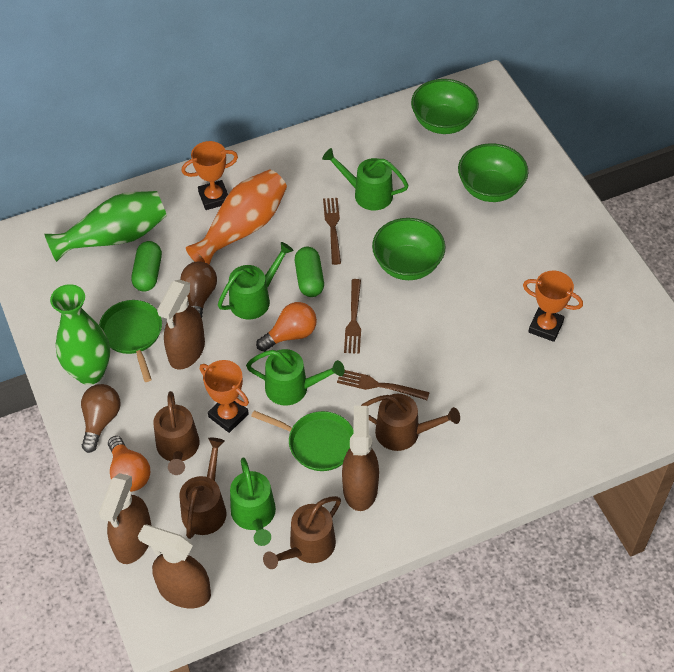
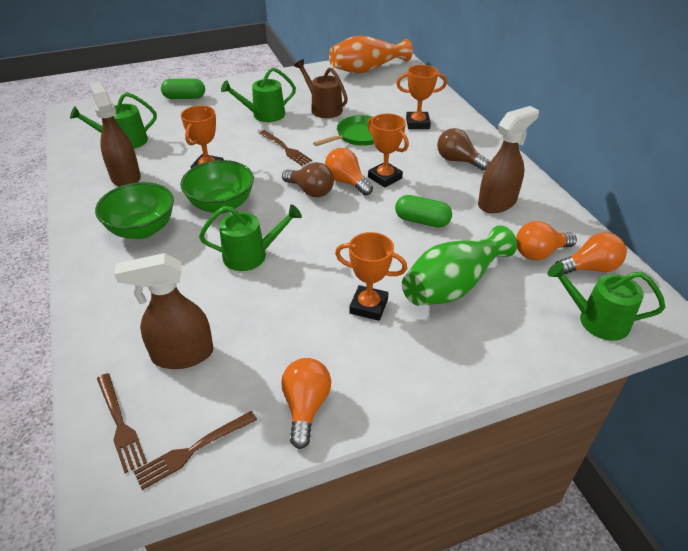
brown spray bottle: [99,473,152,564] [138,525,211,608] [157,279,205,370] [342,406,379,511] = 4 -> [89,82,141,187] [114,253,213,369] [478,106,539,213] = 3
brown watering can: [153,391,200,475] [179,438,227,539] [263,496,341,569] [361,394,460,451] = 4 -> [294,59,348,118] = 1
green bowl: [372,218,446,280] [411,79,479,134] [458,143,528,202] = 3 -> [95,182,174,239] [180,160,254,214] = 2
green pan: [99,300,162,382] [251,410,353,471] = 2 -> [313,115,374,146] = 1
green vase: [44,191,167,262] [50,284,110,385] = 2 -> [402,225,517,306] = 1
orange light bulb: [108,436,150,492] [256,302,317,352] = 2 -> [281,358,331,449] [325,148,373,196] [516,221,577,260] [555,232,627,274] = 4
orange trophy: [182,141,238,210] [200,360,249,433] [523,270,583,342] = 3 -> [181,106,224,168] [335,232,407,321] [367,113,409,187] [396,65,447,129] = 4

